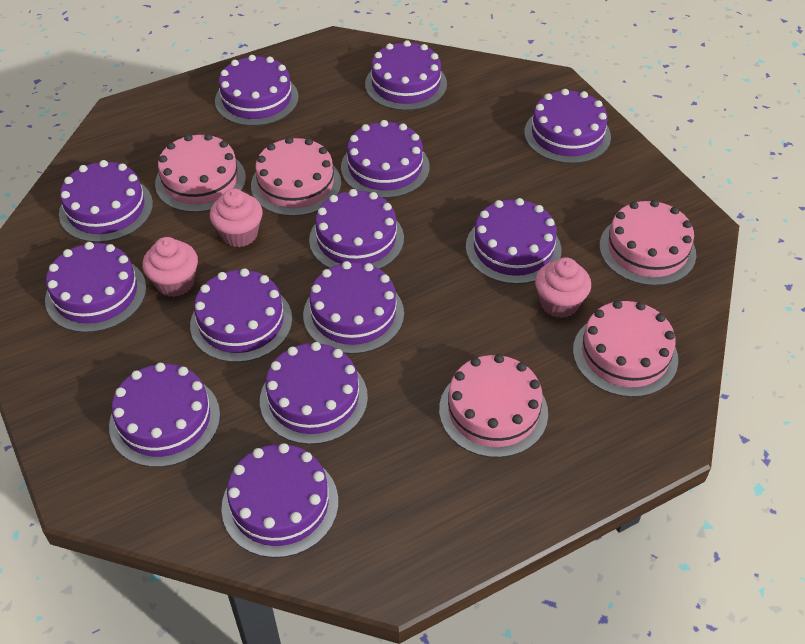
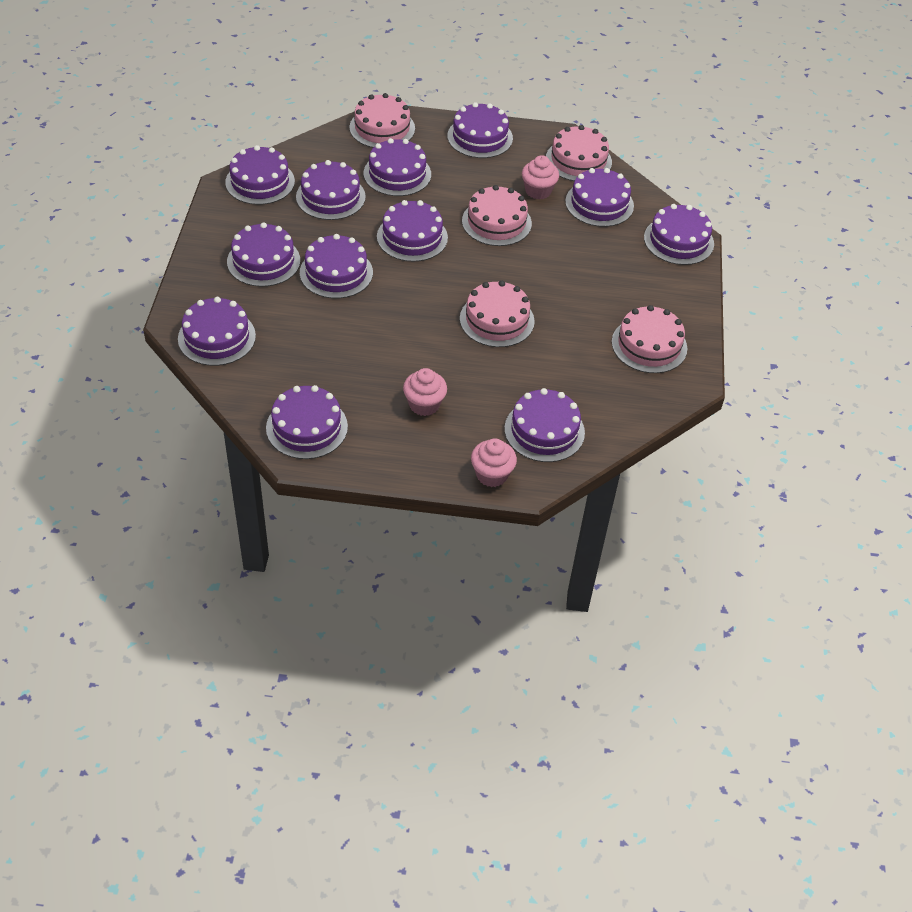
purple cake: [45,242,146,333] [59,160,153,242] [109,363,220,467] [190,268,292,362] [215,55,299,126] [221,443,338,558] [260,342,368,445] [303,261,404,354] [309,189,404,269] [341,120,430,198] [365,40,447,111] [466,198,561,284] [524,89,611,164] = 13 -> [178,297,256,366] [225,145,295,205] [227,222,300,287] [266,385,348,459] [296,160,366,220] [300,234,373,298] [364,138,431,196] [377,200,448,262] [447,102,513,158] [504,388,585,462] [565,168,634,227] [644,204,714,265] = 12

